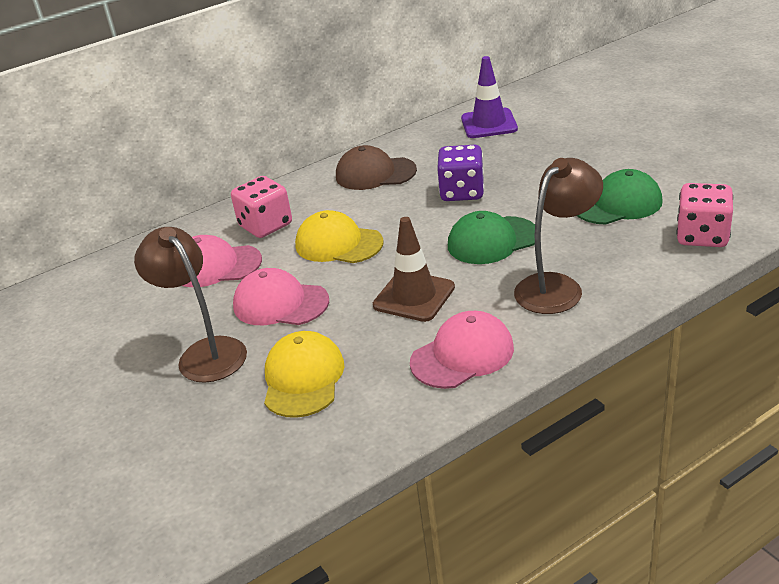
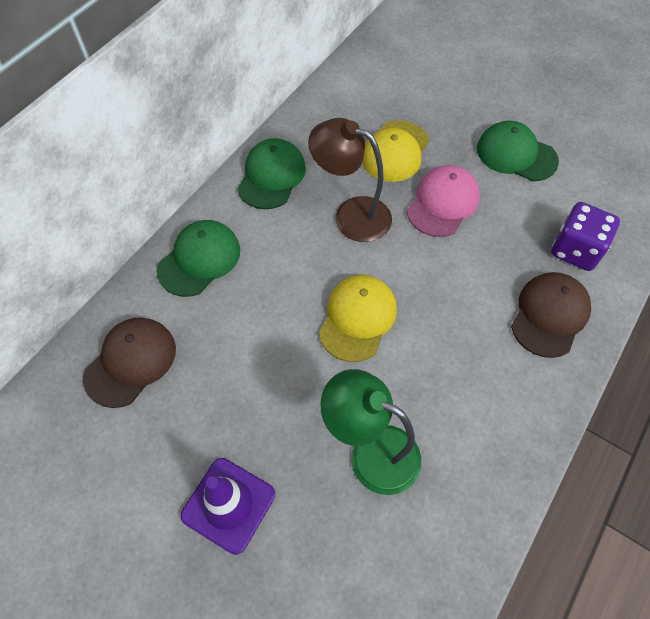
brown cap: [336,145,417,190] = 1 -> [83,317,176,408] [511,272,591,358] = 2
brown lamp: [134,227,247,383] [514,158,603,314] = 2 -> [308,118,392,242] = 1
brown traffic cone: [373,217,455,322] = 1 -> none = 0
green cap: [448,211,535,264] [577,169,663,225] = 2 -> [156,220,240,297] [237,138,306,209] [477,121,559,181] = 3
green lamp: none = 0 -> [320,369,421,495] = 1
pink cap: [183,235,262,287] [233,268,329,325] [410,311,514,389] = 3 -> [407,165,480,237] = 1
pink dice: [231,176,292,238] [676,183,733,247] = 2 -> none = 0

